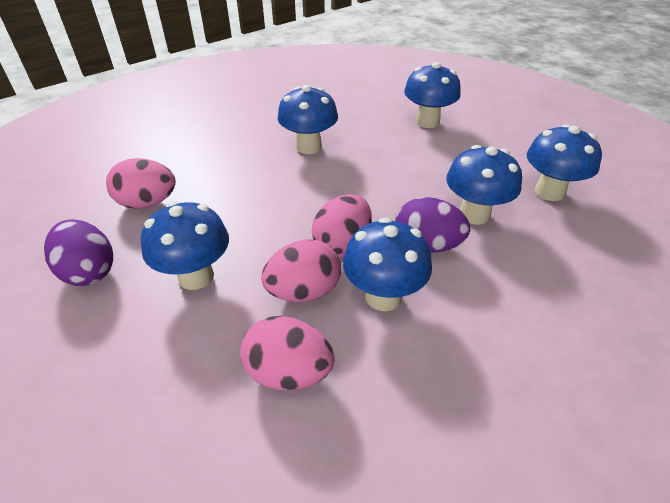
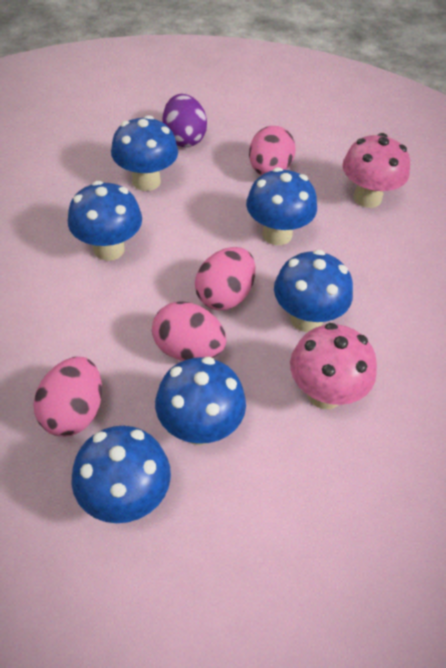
pink mushroom: none = 0 -> [290,323,377,409] [342,133,410,208] = 2
purple egg: [44,219,113,286] [395,197,470,253] = 2 -> [163,94,207,147] = 1

